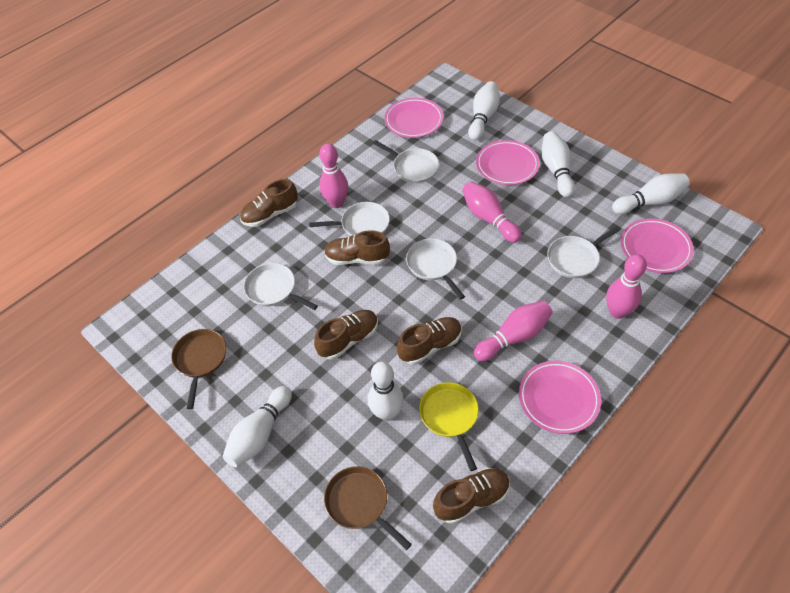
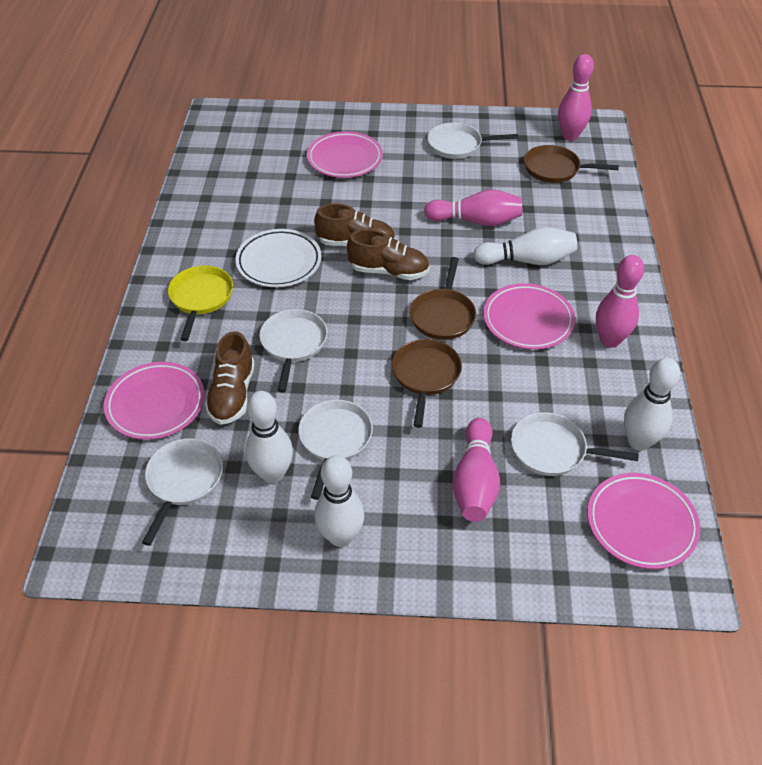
brown pan: [171,329,226,409] [324,466,412,550] = 2 -> [392,339,462,428] [410,257,476,340] [524,145,619,183] = 3
brown shoe: [240,179,298,227] [314,310,378,360] [324,230,390,265] [397,317,462,364] [433,468,510,524] = 5 -> [205,331,255,425] [314,204,395,246] [347,229,429,280] = 3
white bowling pin: [222,386,292,467] [368,361,404,421] [468,81,500,140] [541,131,575,197] [612,173,690,214] = 5 -> [245,391,293,484] [314,455,365,547] [473,227,577,265] [624,358,680,451] = 4
white plate: none = 0 -> [235,229,322,287] = 1

